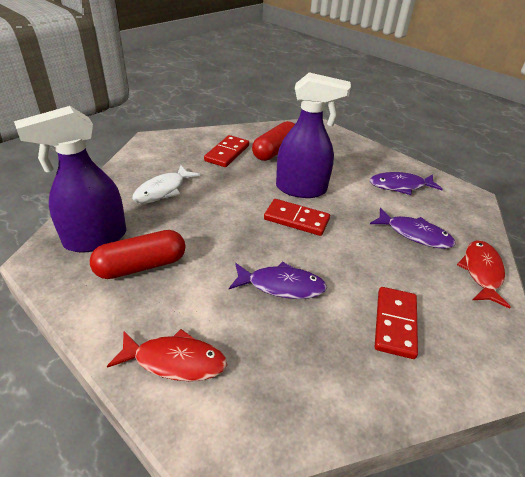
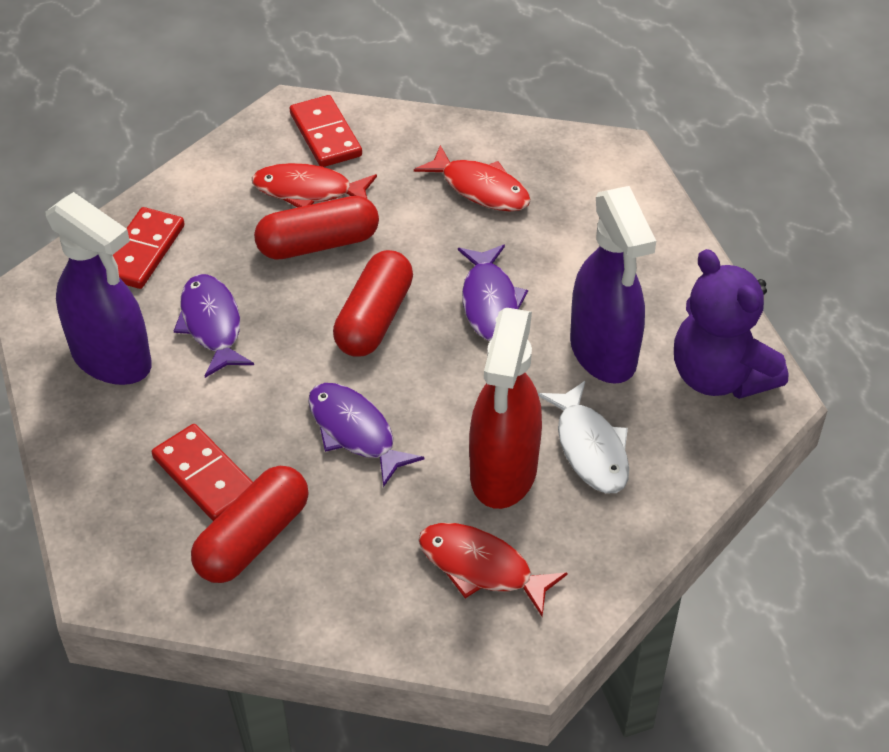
purple teddy bear: none = 0 -> [674,249,788,399] = 1
red capsule: [90,230,186,279] [252,121,295,161] = 2 -> [191,466,308,583] [254,196,379,260] [333,250,413,357] = 3
red fish: [107,329,227,381] [457,240,511,309] = 2 -> [252,163,377,207] [414,145,531,212] [418,523,567,616] = 3
red spray bottle: none = 0 -> [469,308,542,509] = 1

